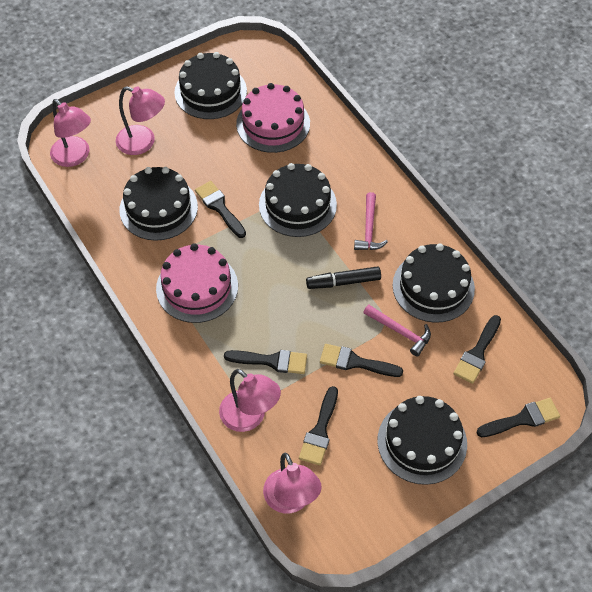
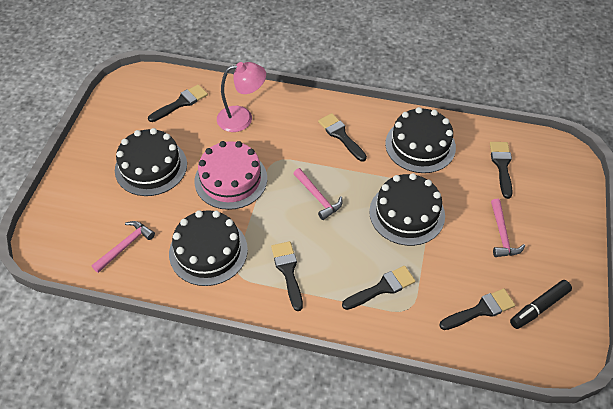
black cake: [120,167,198,241] [174,52,247,119] [259,163,337,237] [377,396,467,485] [392,243,475,323] = 5 -> [115,128,187,196] [169,210,248,286] [369,173,445,246] [385,107,456,173] = 4
pink cake: [156,243,238,323] [236,83,310,153] = 2 -> [194,141,267,210] = 1
pink hammer: [354,192,388,250] [363,305,431,357] = 2 -> [91,221,155,273] [293,168,342,220] [491,199,525,257] = 3
pink lamp: [50,99,91,167] [116,86,165,155] [219,369,281,432] [263,453,322,513] = 4 -> [217,62,266,132] = 1

